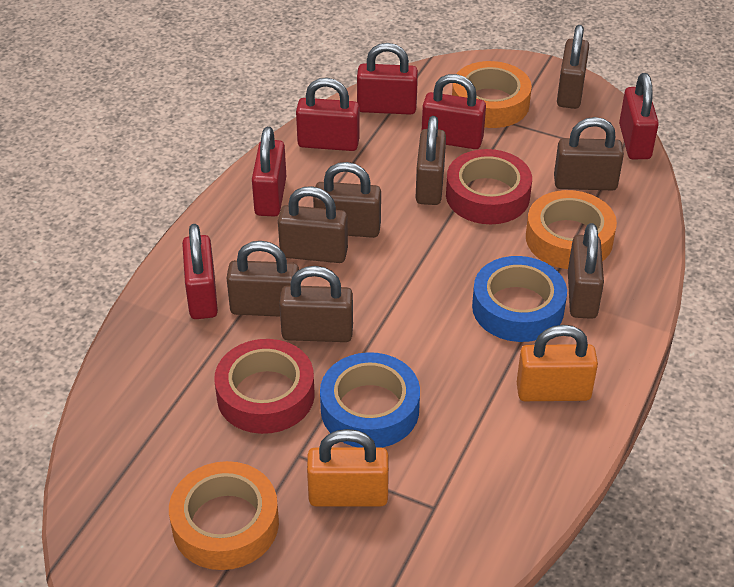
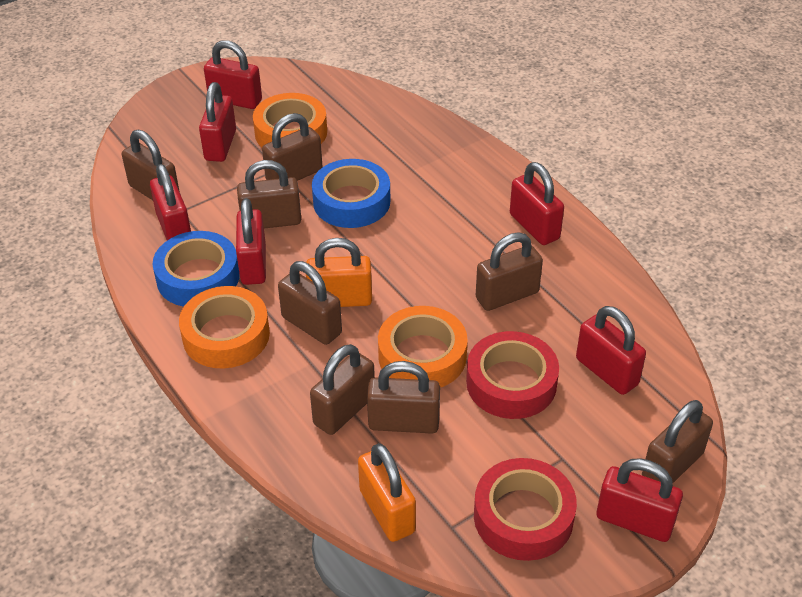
red padlock: [182,224,218,319] [252,127,286,216] [296,78,360,151] [357,43,418,115] [422,74,486,149] [619,73,659,159] = 6 -> [150,164,191,240] [199,82,236,162] [204,40,262,109] [236,198,266,285] [510,162,564,245] [576,306,646,395] [596,458,683,542] = 7

